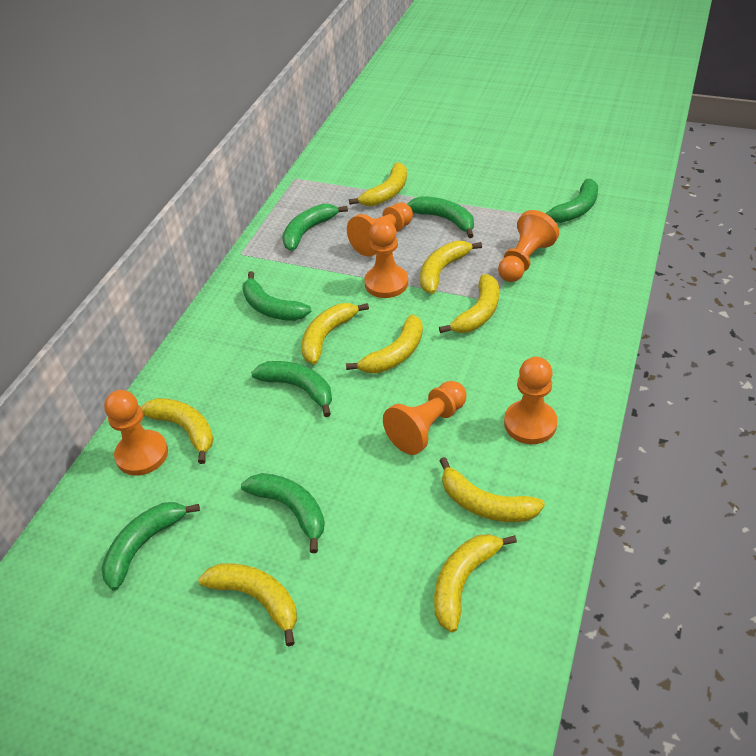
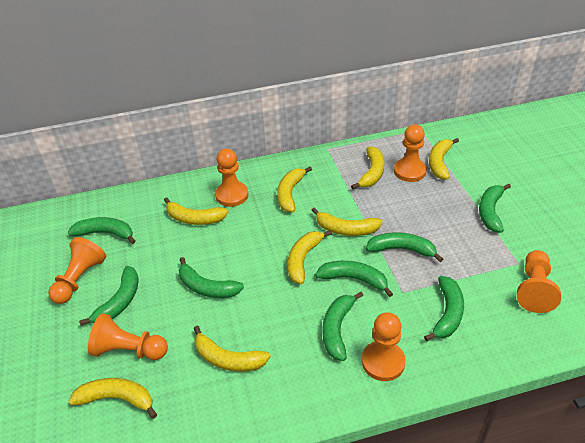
green banana: [101,502,200,591] [241,473,325,553] [242,271,312,321] [251,361,332,417] [282,204,348,251] [407,196,474,238] [545,179,598,223] = 7 -> [68,217,135,244] [79,266,138,326] [179,257,244,298] [315,261,393,297] [323,292,363,361] [366,232,443,262] [424,276,464,341] [479,184,511,233] = 8
yellow banana: [141,398,214,464] [198,563,297,646] [301,303,369,364] [346,314,423,373] [349,162,407,206] [420,241,482,294] [434,534,517,632] [439,274,499,333] [439,457,545,522] = 9 -> [69,378,157,419] [164,197,229,225] [194,326,270,372] [277,166,312,212] [288,230,332,284] [312,207,382,236] [351,146,385,189] [429,138,459,180] = 8

